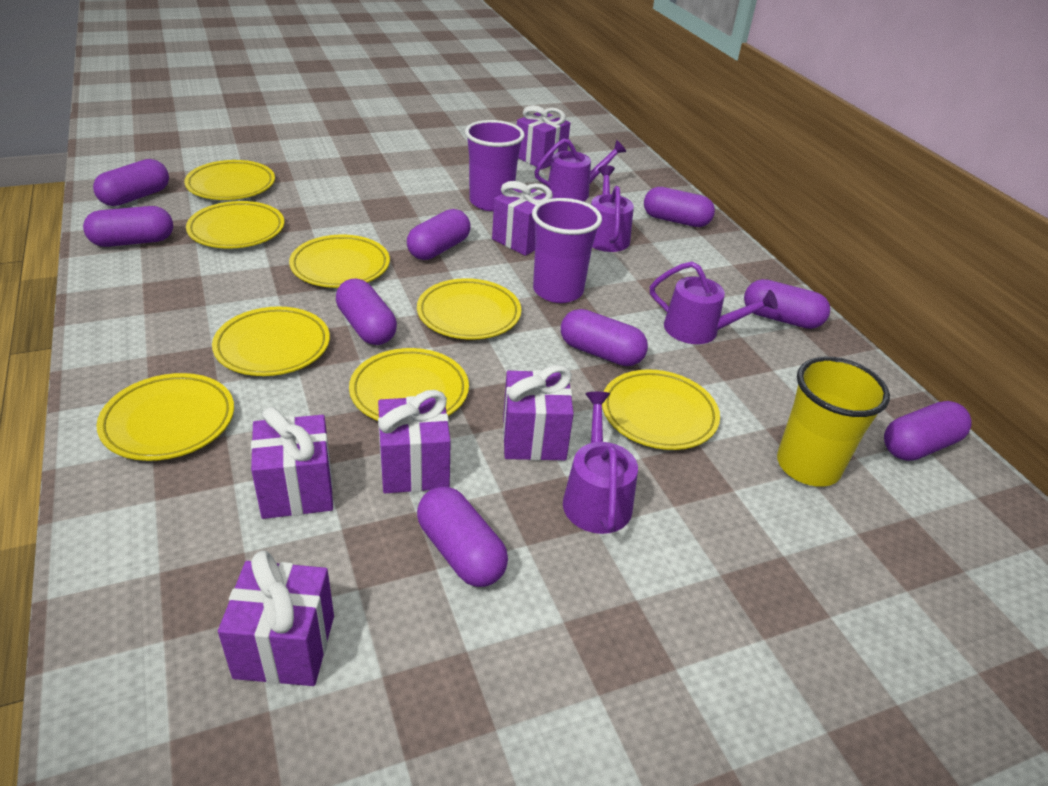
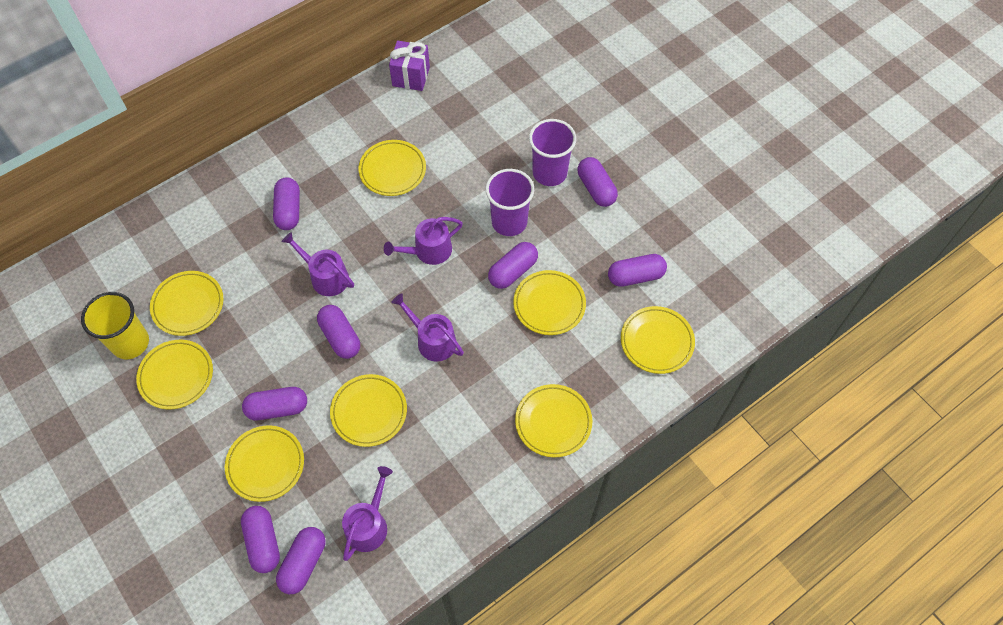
purple capsule: [83,206,173,247] [93,159,169,206] [336,279,397,345] [407,209,471,260] [417,486,508,587] [561,309,648,366] [644,187,715,227] [744,279,830,329] [884,401,972,461] = 9 -> [241,506,280,573] [242,387,307,420] [273,177,300,230] [276,527,325,594] [317,305,360,359] [488,242,538,289] [578,157,618,207] [608,254,667,287] = 8
purple gift: [218,551,334,686] [251,407,333,519] [378,390,451,493] [492,181,554,256] [503,365,574,461] [517,105,570,169] = 6 -> [389,40,430,91] = 1

